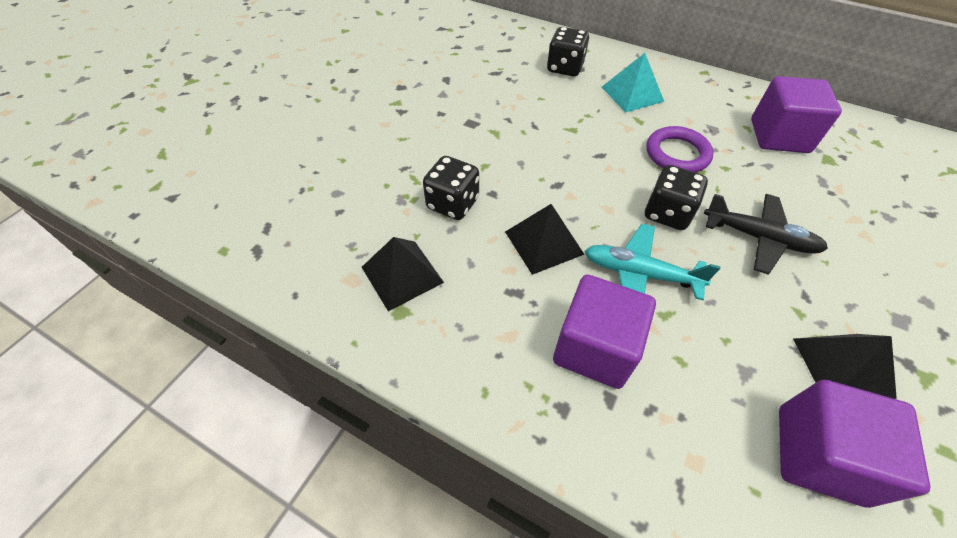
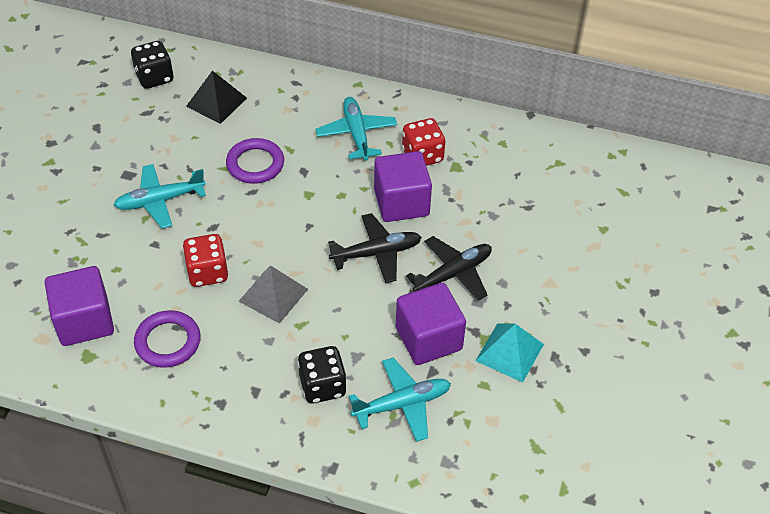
black dice: [423,156,479,220] [547,27,589,76] [645,165,708,230] = 3 -> [131,41,174,89] [298,346,347,404] = 2
black plane: [704,194,828,275] = 1 -> [328,213,422,283] [406,236,492,301] = 2
black pyramid: [362,237,444,311] [505,204,585,275] [793,334,897,399] = 3 -> [186,71,247,124] = 1
grey pyramid: none = 0 -> [239,265,308,324] = 1
purple ring: [646,126,714,173] = 1 -> [134,310,200,368] [226,138,284,184] = 2
red dice: none = 0 -> [182,234,229,287] [402,118,445,166] = 2
turquoise plane: [585,224,721,300] = 1 -> [114,164,206,228] [316,97,397,161] [349,358,451,442] = 3

